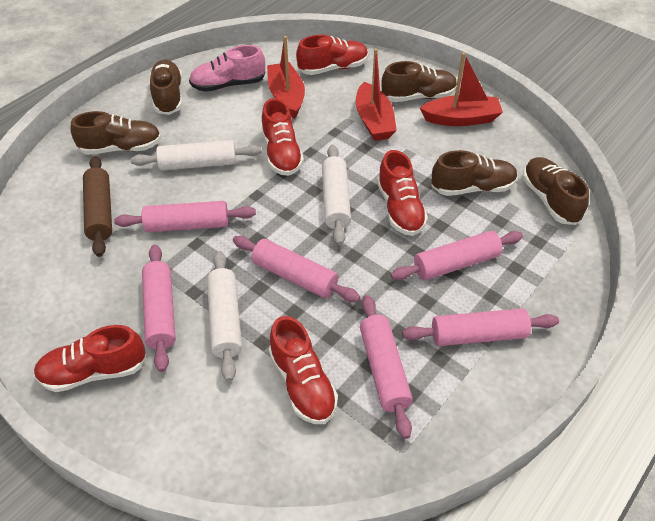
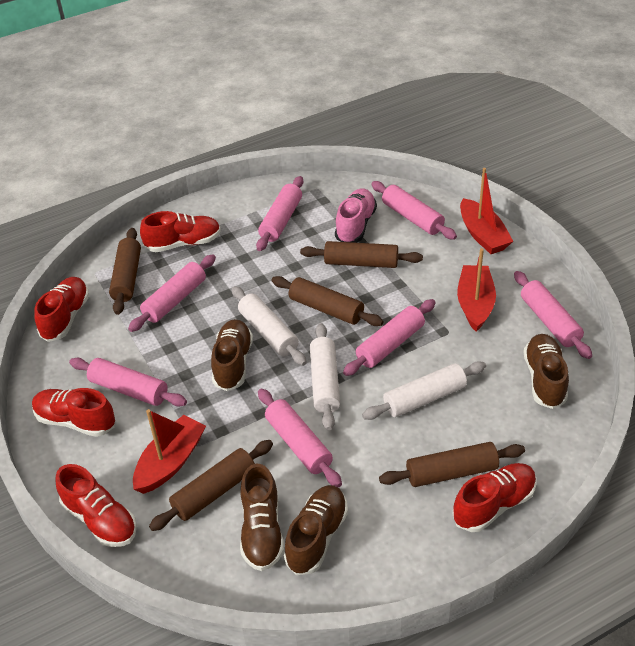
brown rolling pin: [83,156,112,257] = 1 -> [109,228,141,315] [149,440,273,531] [271,276,383,326] [300,241,423,268] [379,442,525,487] = 5
brown shoe: [70,111,161,155] [150,60,182,115] [382,61,457,102] [432,150,518,196] [522,157,589,225] = 5 -> [211,319,253,391] [240,464,284,571] [284,485,348,575] [524,334,569,409] = 4
pink rolling pin: [114,201,256,232] [142,245,176,372] [233,236,360,302] [360,295,413,439] [391,231,523,281] [402,309,559,346] = 6 -> [69,357,187,407] [128,254,216,332] [256,176,303,251] [258,389,342,488] [343,299,435,376] [371,181,457,240] [514,271,592,359] = 7

